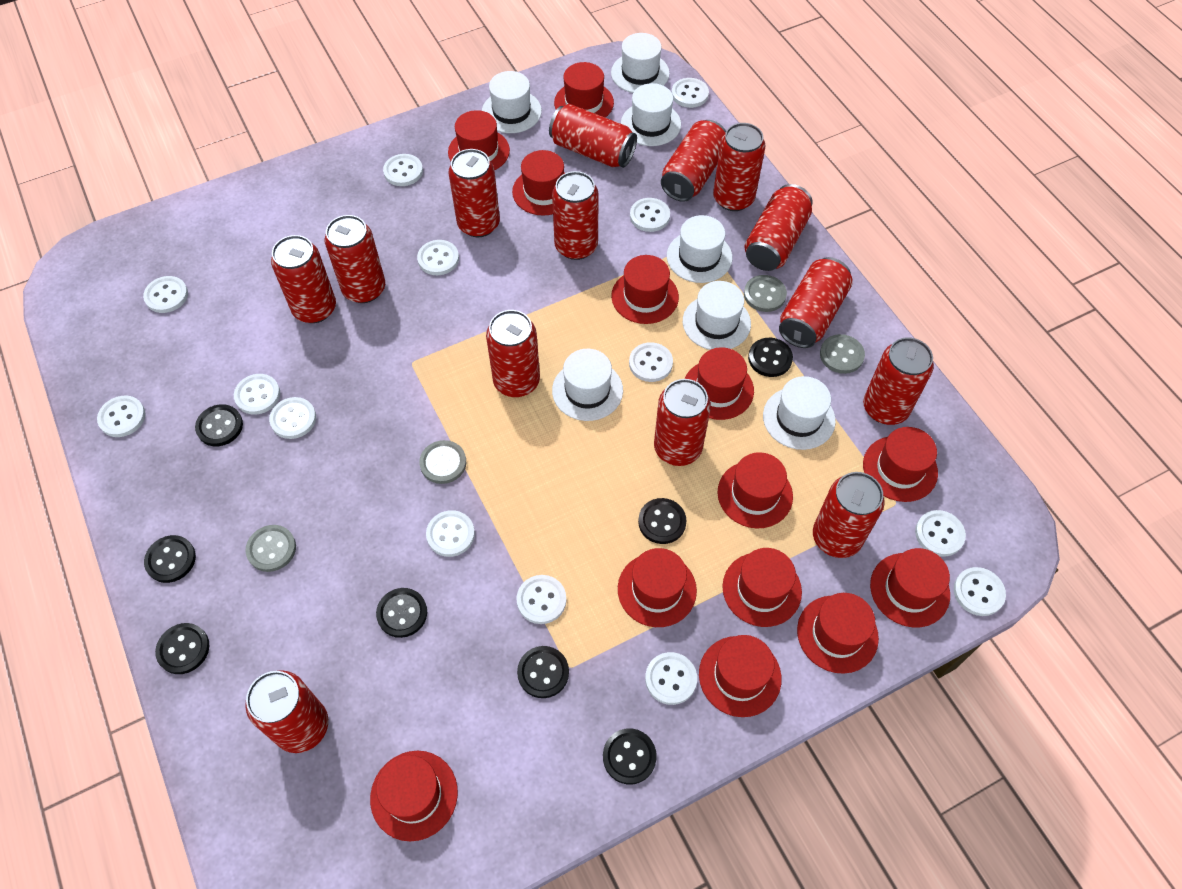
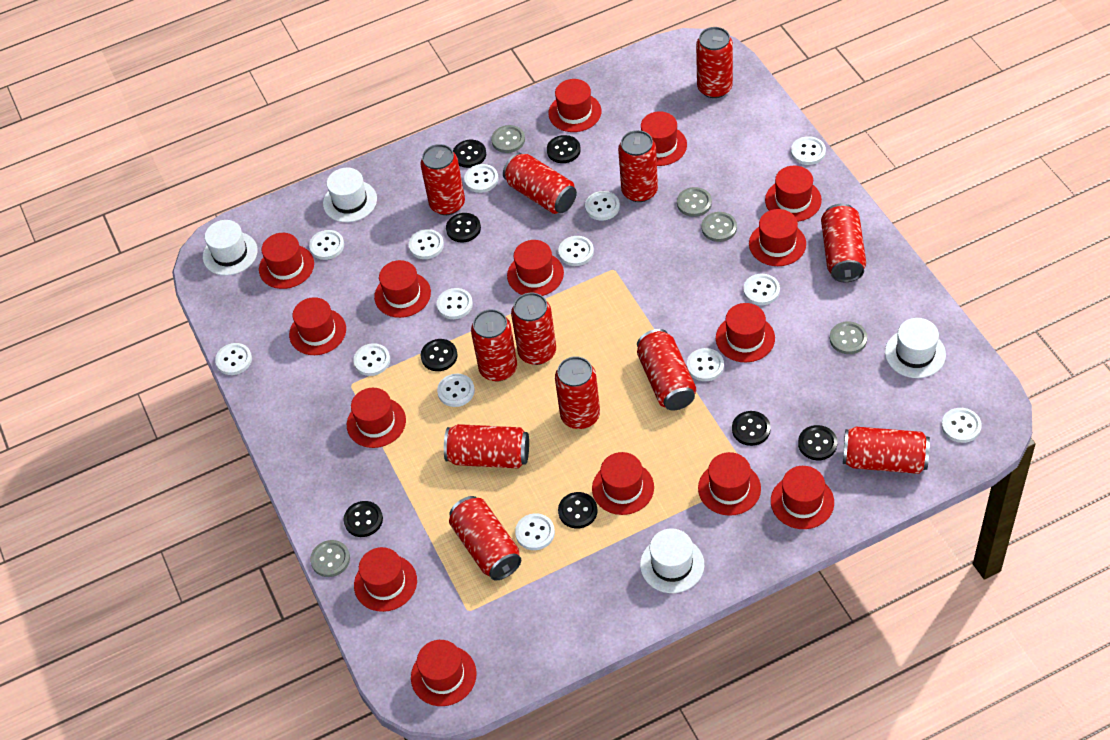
grey button: [245,525,296,572] [419,440,466,484] [744,275,787,312] [820,334,865,374] = 4 -> [310,540,350,577] [491,125,525,153] [677,187,712,217] [702,212,737,242] [830,321,867,354] = 5
red can: [245,670,328,753] [271,235,336,323] [325,215,385,303] [449,149,500,237] [486,310,540,397] [549,104,637,168] [552,171,599,260] [654,379,711,466] [661,120,726,202] [713,123,766,211] [744,184,813,271] [779,257,853,348] [813,472,885,558] [863,337,934,425] = 14 -> [420,144,465,215] [444,424,529,469] [449,496,521,581] [471,309,517,382] [503,153,577,214] [511,293,556,365] [555,356,600,429] [618,130,658,202] [637,329,696,411] [696,27,733,98] [821,204,866,282] [843,427,930,474] = 12
red hat: [370,751,458,841] [448,110,510,170] [512,150,565,216] [554,62,614,118] [611,255,679,324] [618,548,697,627] [685,347,754,420] [699,635,782,717] [717,452,793,528] [723,548,802,627] [797,593,879,674] [863,427,938,502] [870,548,950,627] = 13 -> [259,233,314,289] [289,297,346,355] [347,388,406,448] [354,547,417,612] [374,260,431,318] [411,640,477,706] [507,240,564,296] [548,79,602,132] [592,452,654,515] [641,111,687,166] [698,452,761,516] [716,303,775,363] [749,209,806,266] [765,166,822,222] [771,466,834,529] = 15
white hat: [482,71,542,133] [552,349,623,421] [611,33,670,93] [621,83,681,146] [667,215,732,283] [683,281,751,350] [763,376,836,450] = 7 -> [203,220,258,276] [323,168,377,222] [640,528,704,593] [885,318,946,378] = 4

